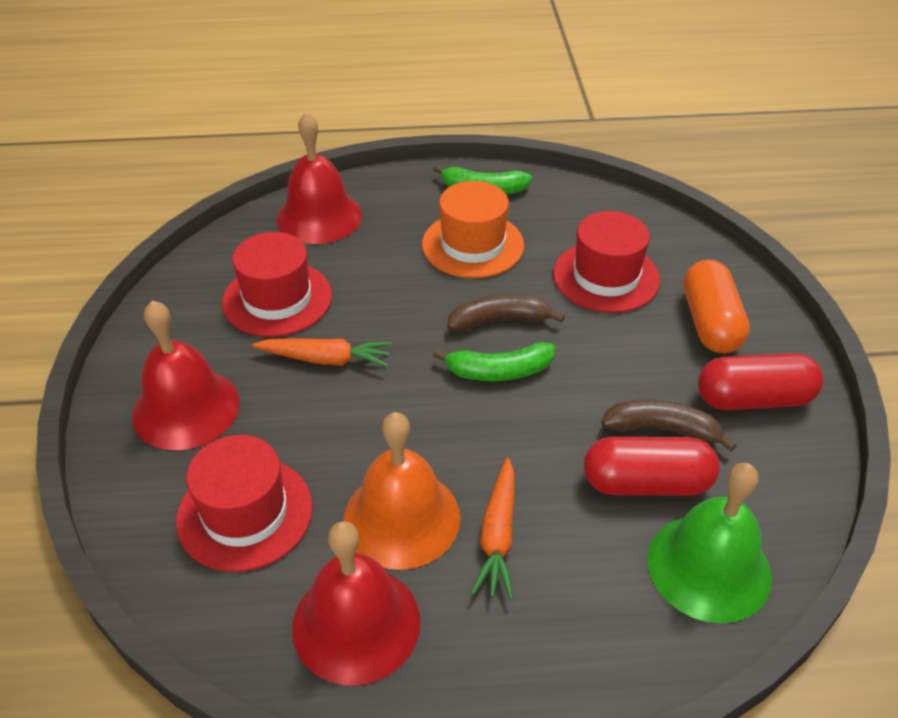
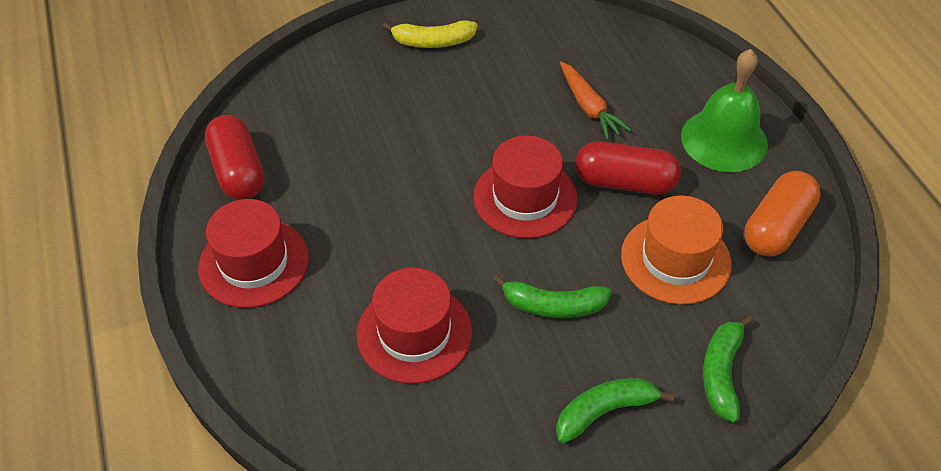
brown banana: [447,294,565,331] [601,399,736,451] = 2 -> none = 0
green banana: [433,164,532,194] [433,342,555,381] = 2 -> [493,275,611,318] [556,378,675,444] [703,315,753,423] = 3
orange bell: [343,412,460,570] = 1 -> none = 0
orange carrot: [252,338,392,367] [471,457,515,599] = 2 -> [560,61,631,140] = 1
red bell: [132,300,240,450] [276,112,362,244] [292,521,420,685] = 3 -> none = 0
yellow banana: none = 0 -> [383,20,478,48] = 1

